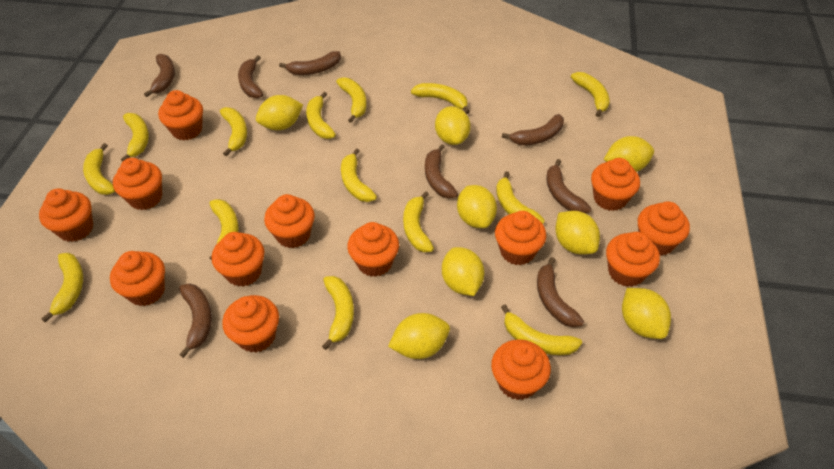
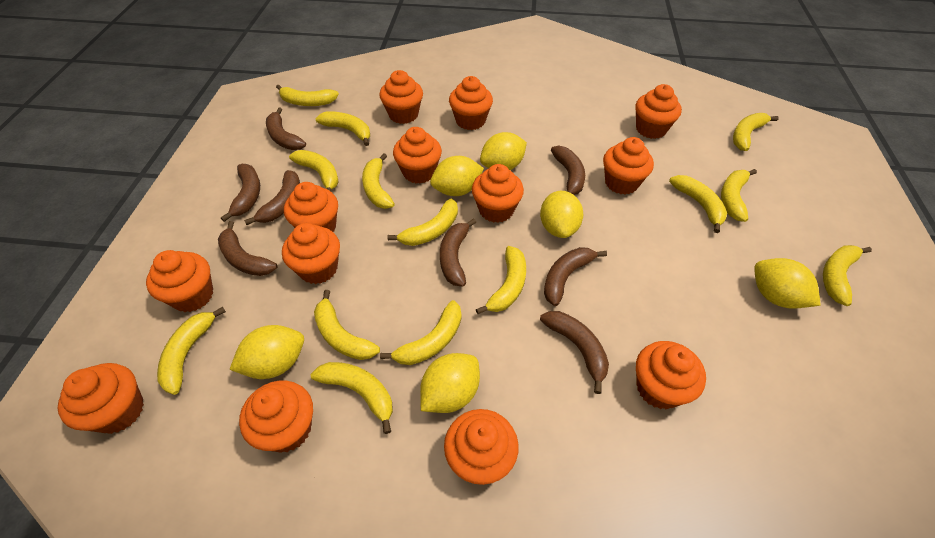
yellow lemon: [256,95,303,130] [388,313,450,359] [435,106,471,145] [442,247,484,296] [457,185,497,228] [555,211,600,255] [604,136,654,172] [622,288,671,339] = 8 -> [229,325,304,379] [420,353,480,413] [430,156,484,196] [480,132,527,170] [540,191,583,238] [754,258,821,309] = 6

